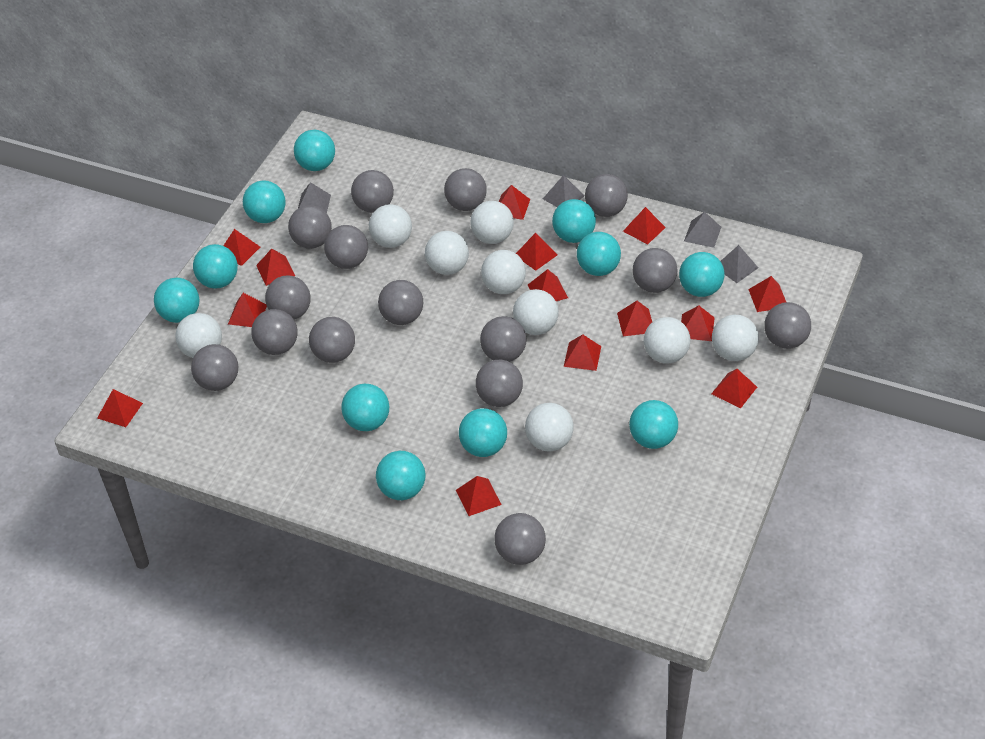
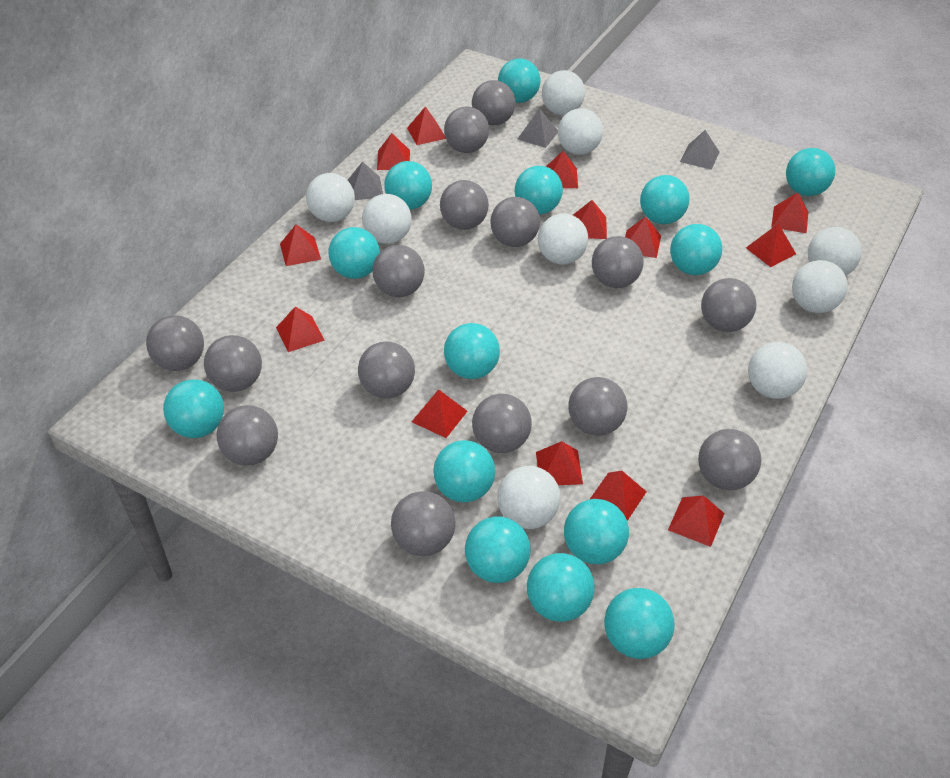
grey pyramid: [298,182,331,213] [543,175,584,207] [684,212,721,248] [720,245,758,283] = 4 -> [348,161,383,200] [518,108,558,148] [680,130,719,170] = 3
red pyramid: [97,389,143,427] [223,229,260,266] [228,293,267,327] [256,249,295,286] [456,476,502,516] [499,185,530,220] [516,233,558,271] [528,269,568,301] [564,334,601,371] [617,301,652,336] [623,207,666,245] [681,305,715,341] [711,369,757,409] [748,276,786,312] = 14 -> [276,306,325,352] [280,224,321,266] [377,133,410,170] [407,106,446,145] [412,389,468,438] [536,441,583,485] [546,151,578,188] [573,200,607,239] [589,470,647,521] [625,217,661,258] [668,496,725,547] [746,223,796,267] [771,193,808,233] = 13
turquoise ball: [154,278,200,323] [193,244,238,289] [243,181,286,223] [294,130,335,171] [341,384,389,431] [376,451,426,500] [459,408,507,457] [552,199,596,243] [577,232,621,276] [629,400,678,449] [679,252,724,297] = 11 -> [163,379,224,438] [328,227,380,279] [384,161,432,210] [433,440,495,502] [444,323,500,379] [465,516,531,583] [498,58,541,103] [515,166,563,214] [527,553,595,622] [564,499,629,564] [604,588,674,659] [640,175,690,224] [670,224,722,275] [786,148,835,196] = 14

